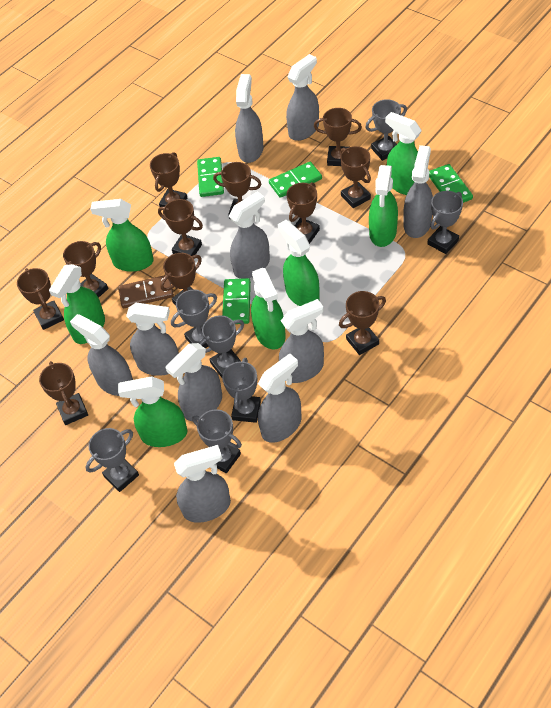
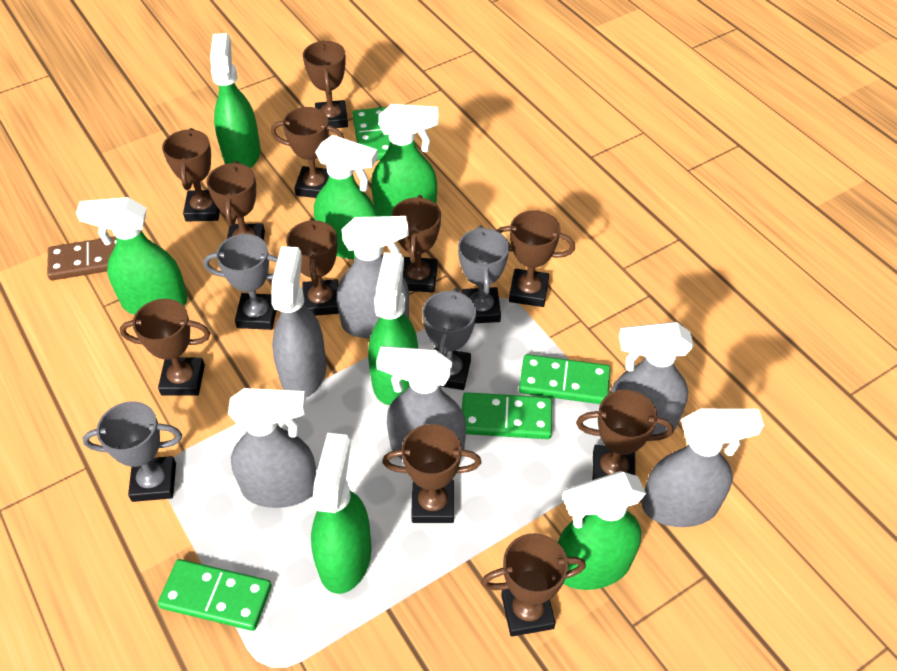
grey spray bottle: [70,314,133,396] [126,303,179,376] [166,343,222,421] [174,445,231,523] [229,191,270,279] [235,74,264,163] [258,353,301,443] [279,299,324,383] [286,54,319,141] [403,145,433,238] = 10 -> [228,388,316,508] [271,246,326,397] [337,216,409,339] [376,346,466,460] [609,322,694,434] [642,409,764,527] = 6
grey trophy: [85,428,139,492] [171,290,217,348] [192,409,242,473] [199,315,244,377] [222,358,261,423] [365,99,407,161] [427,191,463,254] = 7 -> [82,401,182,502] [203,234,278,330] [422,288,476,390] [458,225,509,323] = 4

